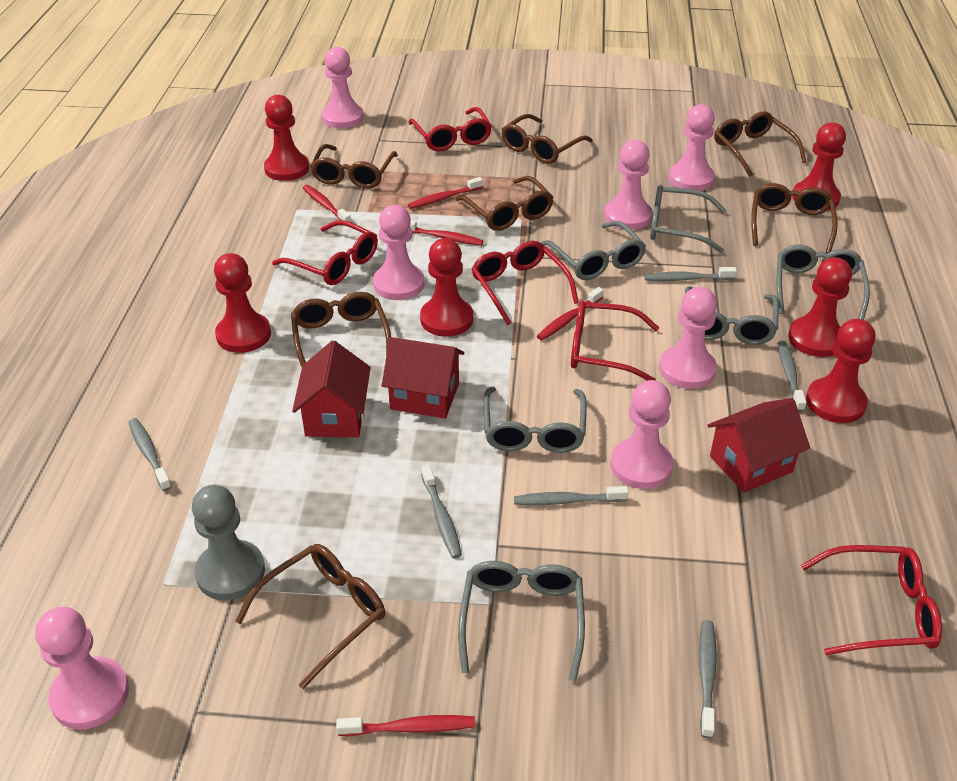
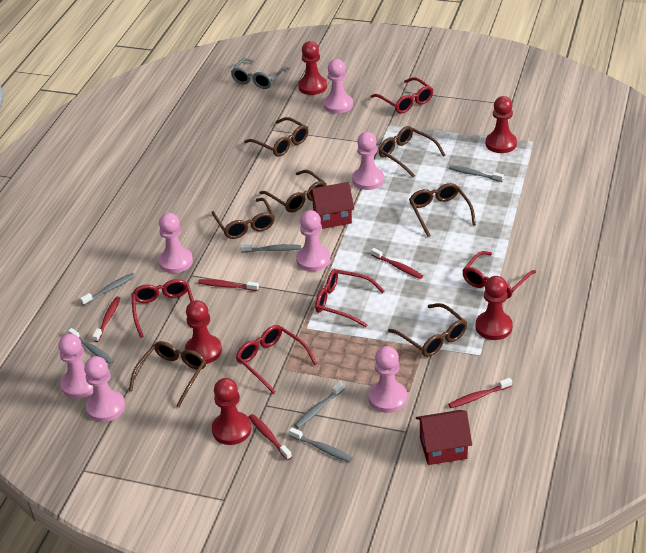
grey glasses: [458,561,585,681] [483,387,587,453] [541,221,646,280] [650,184,727,253] [685,286,779,345] [777,245,870,320] = 6 -> [231,58,290,89] = 1
grey pawn: [192,485,265,600] = 1 -> none = 0
red house: [292,341,371,437] [382,337,464,419] [707,398,810,493] = 3 -> [309,182,354,229] [416,410,472,465] = 2
red pawn: [214,253,271,353] [264,95,309,181] [420,238,473,337] [788,257,852,357] [792,122,846,211] [806,319,876,423] = 6 -> [185,300,222,364] [212,378,251,445] [298,41,327,95] [475,276,513,340] [486,96,517,153] = 5

